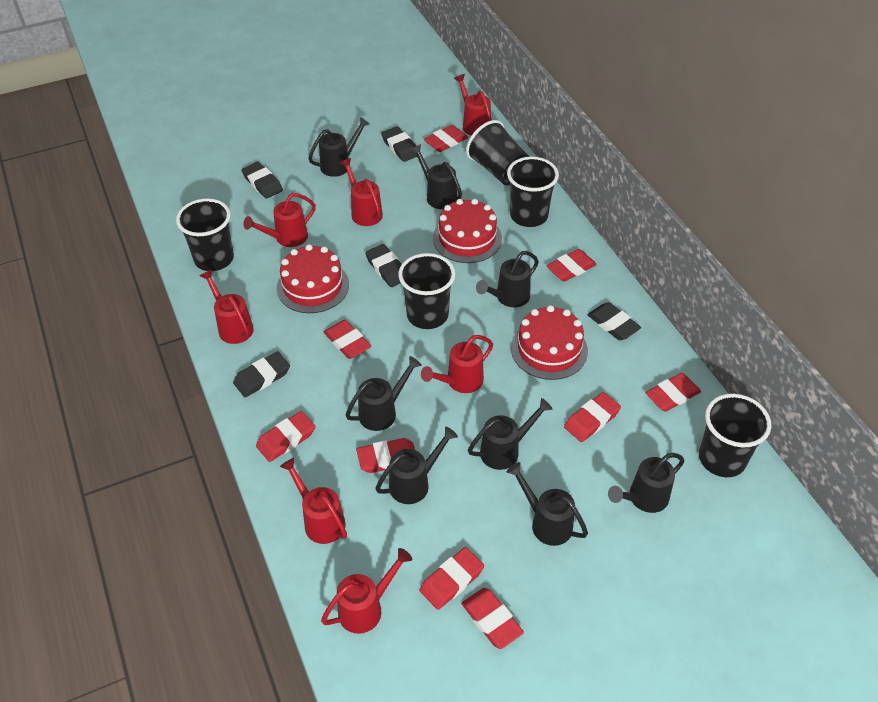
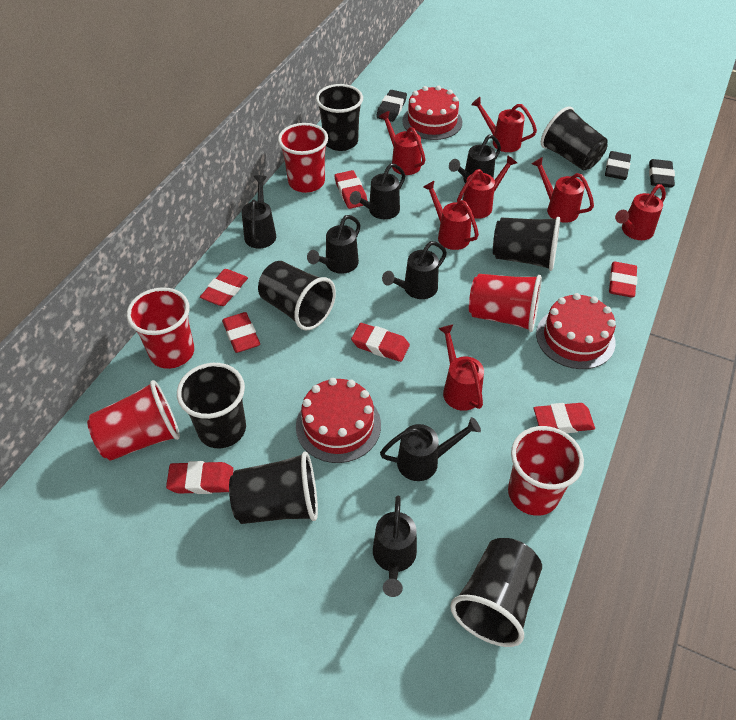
black cup: [176,198,234,271] [398,253,455,329] [466,120,529,185] [507,157,559,227] [699,394,771,477] = 5 -> [177,363,246,448] [229,451,318,524] [258,261,336,330] [316,84,363,151] [450,538,542,647] [493,217,560,271] [541,106,608,170] = 7
black eraser: [233,351,290,397] [241,162,283,199] [365,244,402,287] [381,126,417,162] [587,302,641,340] = 5 -> [376,90,407,122] [605,151,631,180] [649,159,675,188] = 3
black watering can: [308,117,370,177] [346,356,422,431] [376,426,458,504] [410,144,462,209] [468,398,553,470] [476,251,539,307] [506,462,588,546] [608,453,685,513] = 8 -> [242,175,276,249] [307,215,361,274] [350,163,405,219] [373,496,417,597] [380,417,481,481] [382,241,447,299] [449,134,501,183] = 7
red cup: none = 0 -> [87,380,180,461] [127,287,194,369] [278,123,328,193] [469,274,542,332] [508,426,584,516] = 5
red eraser: [256,411,315,462] [324,320,371,359] [356,438,415,473] [419,547,484,610] [423,125,468,152] [461,588,524,649] [546,249,597,282] [564,392,621,442] [646,373,701,412] = 9 -> [166,461,234,494] [200,269,248,306] [222,312,260,353] [335,170,367,209] [351,323,410,362] [534,403,595,433] [609,262,638,298] = 7

